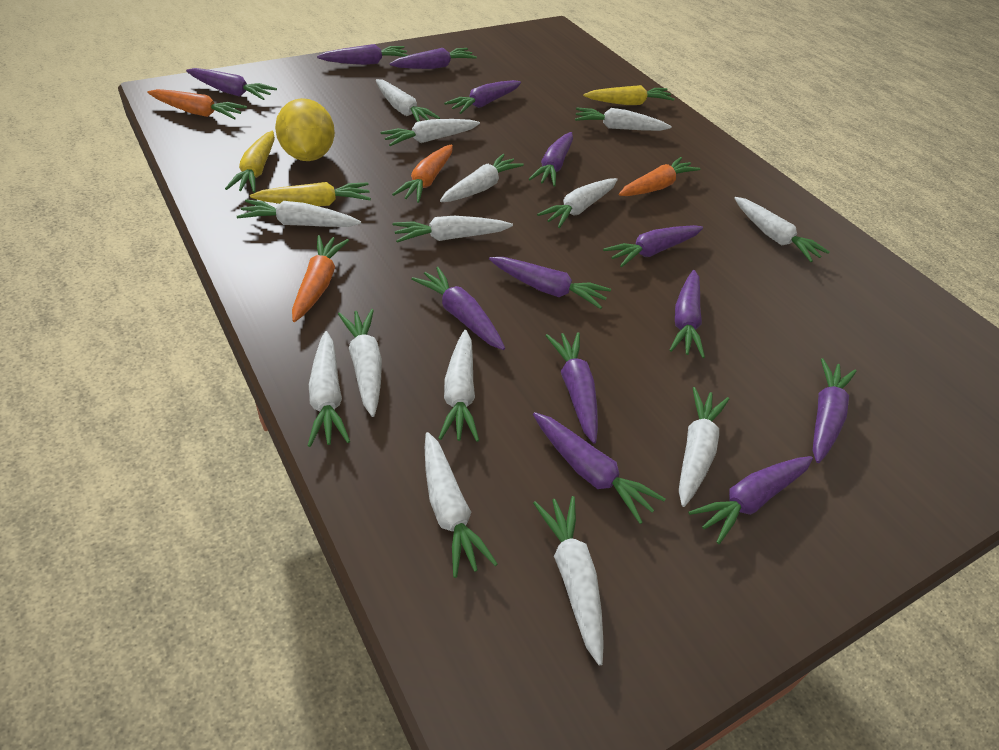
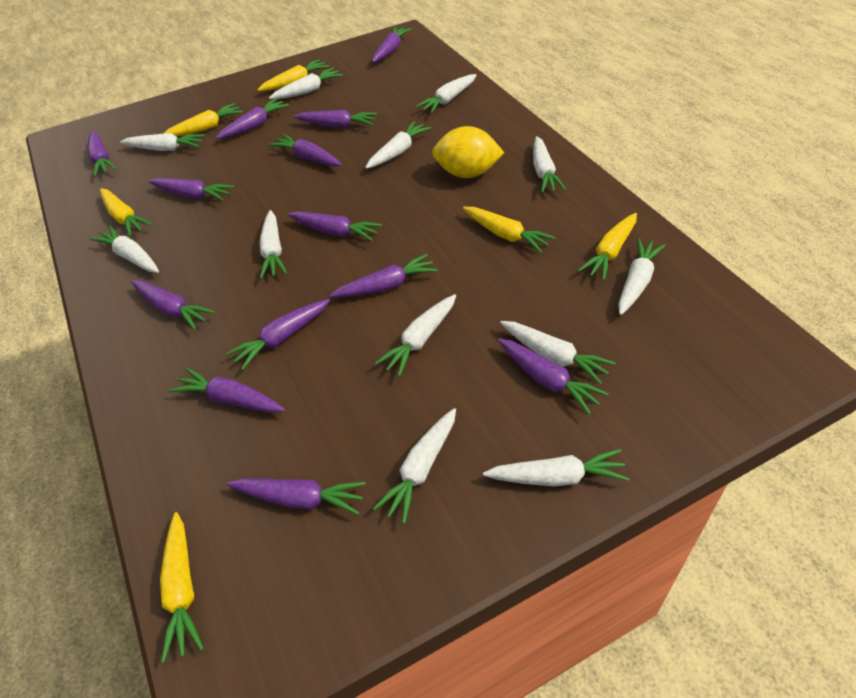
orange carrot: [148,89,247,120] [292,235,349,322] [392,144,453,203] [619,157,701,196] = 4 -> none = 0
white carrot: [237,199,361,227] [308,331,350,447] [338,309,382,417] [376,79,440,122] [381,119,480,146] [392,216,513,243] [425,432,498,578] [438,330,479,442] [440,154,524,202] [533,496,604,666] [537,178,618,228] [575,108,672,131] [679,387,729,507] [734,197,829,262] = 14 -> [90,225,159,273] [120,133,205,151] [260,210,287,279] [269,68,343,99] [365,121,431,169] [373,408,456,524] [375,294,456,377] [416,74,477,114] [483,449,629,486] [500,321,616,385] [533,136,567,193] [618,238,666,315] = 12
yellow carrot: [225,131,275,193] [250,182,371,206] [584,85,675,105] = 3 -> [100,188,152,237] [160,512,204,663] [163,103,243,136] [257,59,329,91] [463,207,556,253] [578,213,637,281] = 6

